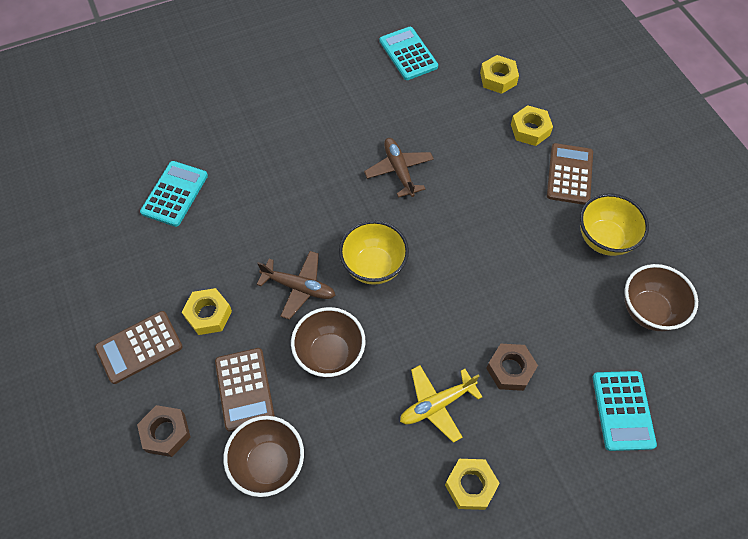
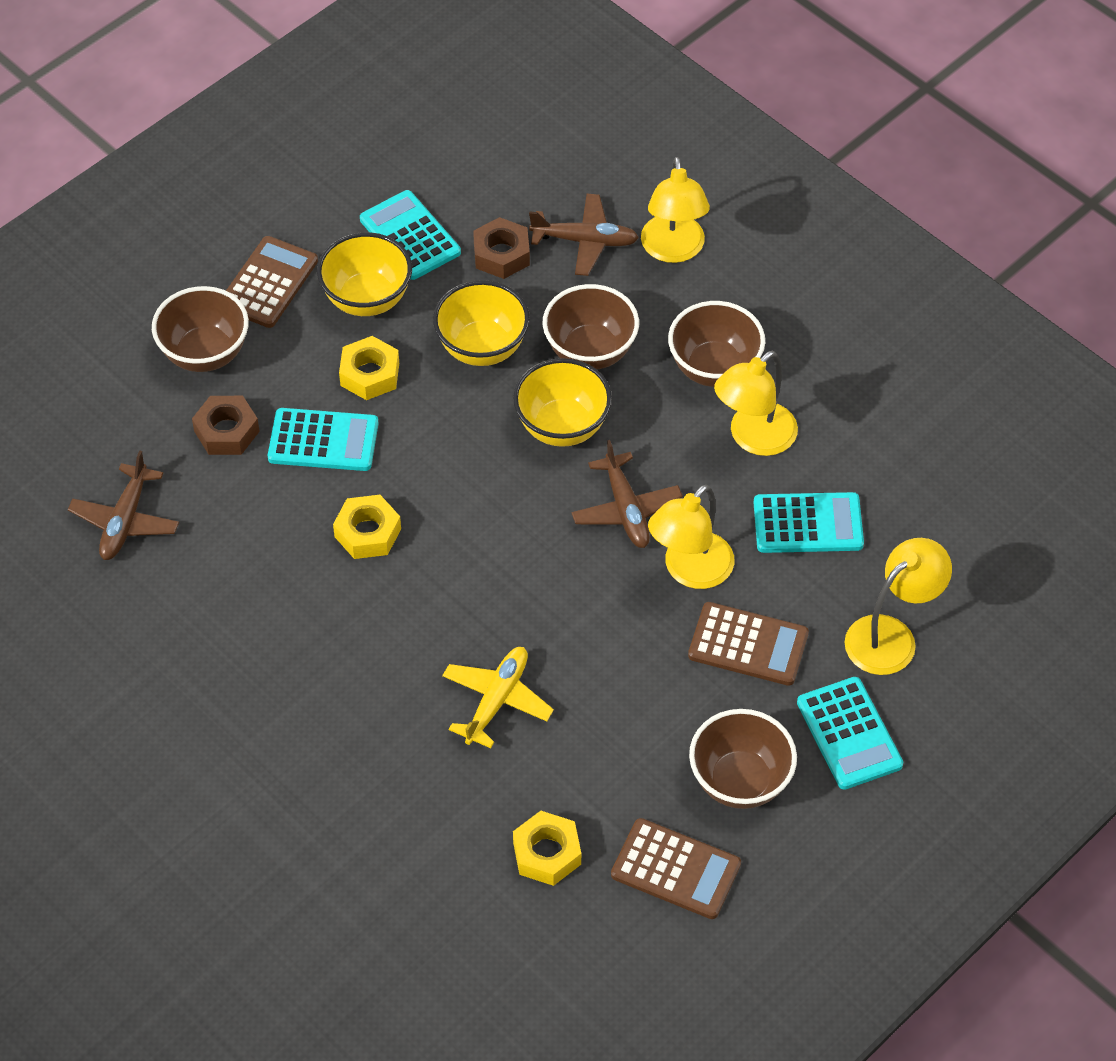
brown bowl: [223,416,304,497] [291,307,366,378] [625,264,698,331] = 3 -> [152,286,249,372] [543,284,639,369] [668,301,765,387] [689,709,797,809] = 4
brown plane: [257,251,336,320] [364,138,434,198] = 2 -> [68,450,179,560] [529,194,639,276] [571,440,683,548] = 3
turquoise calculator: [140,161,208,227] [379,27,438,80] [593,371,657,451] = 3 -> [268,408,379,471] [360,190,461,280] [754,492,864,553] [797,677,903,790] = 4
yellow bowl: [339,220,409,285] [580,193,649,256] = 2 -> [317,232,412,316] [433,280,530,366] [513,358,612,447] = 3
yellow lamp: none = 0 -> [641,157,710,263] [648,485,734,589] [714,351,798,456] [845,538,952,675] = 4
yellow nut: [182,288,232,335] [445,459,500,510] [480,55,519,94] [511,105,553,146] = 4 -> [333,495,401,559] [339,336,399,400] [513,811,581,886] = 3

